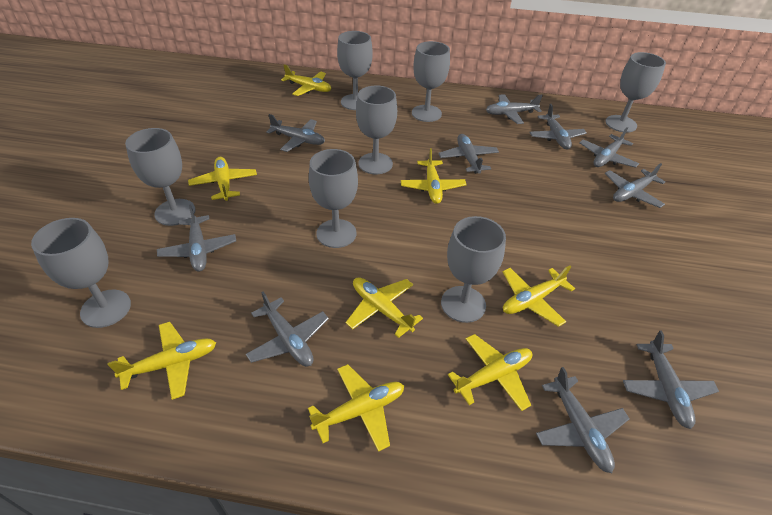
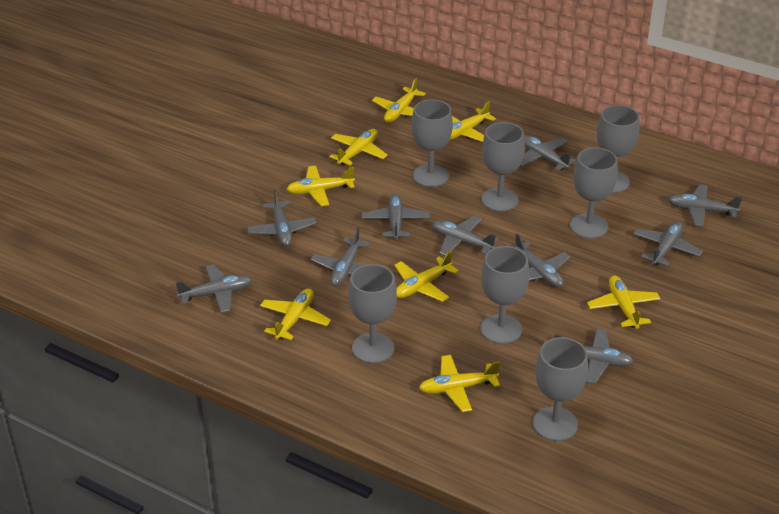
grey goblet: [31,218,131,328] [125,128,196,226] [309,149,358,248] [337,31,373,110] [356,86,397,174] [412,41,450,122] [441,216,506,323] [605,52,666,133] = 8 -> [348,264,397,363] [411,99,453,187] [480,246,529,344] [481,122,525,211] [533,337,588,441] [570,147,618,239] [597,105,639,193] = 7

